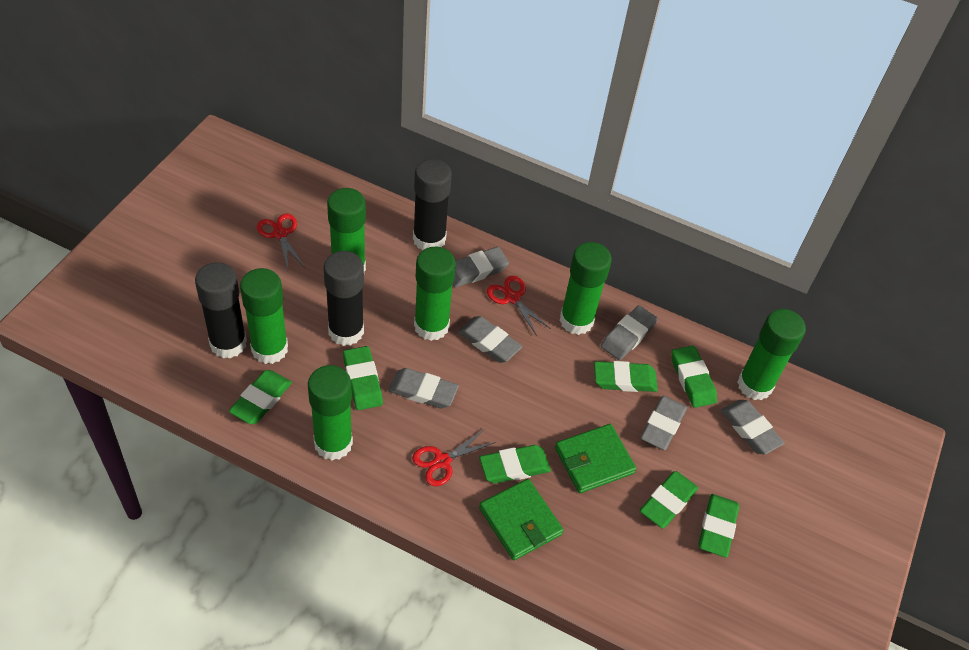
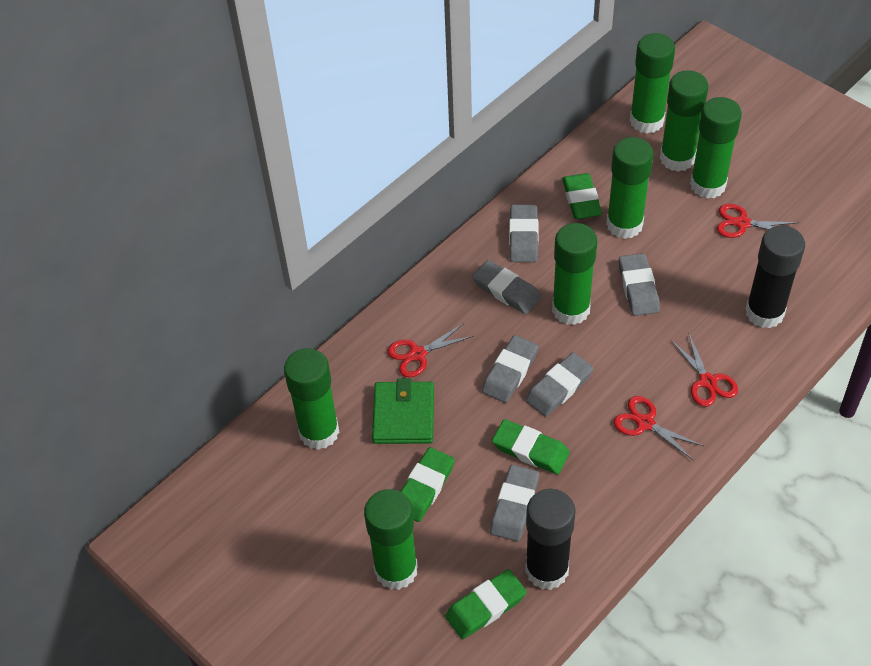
black glue stick: [195,262,247,359] [323,251,364,346] [413,159,452,250] = 3 -> [525,489,576,590] [745,225,805,328] = 2
green eraser: [229,370,292,424] [343,346,383,410] [479,445,551,484] [594,361,658,392] [640,471,698,528] [671,346,717,408] [698,494,739,558] = 7 -> [401,447,455,522] [445,569,527,639] [492,419,570,474] [562,173,602,219] = 4
green glue stick: [240,268,288,364] [308,365,353,461] [327,188,366,272] [414,247,456,341] [560,242,612,335] [737,309,806,400] = 6 -> [284,348,339,450] [364,489,418,590] [552,223,597,325] [606,137,653,239] [630,33,675,133] [660,70,708,172] [690,97,742,199] = 7
green wallet: [479,479,564,560] [555,424,636,493] = 2 -> [372,378,434,444] = 1
red scissors: [257,214,304,270] [412,428,496,486] [487,276,551,336] = 3 -> [388,323,474,378] [614,396,704,460] [671,334,738,407] [717,204,799,238] = 4

